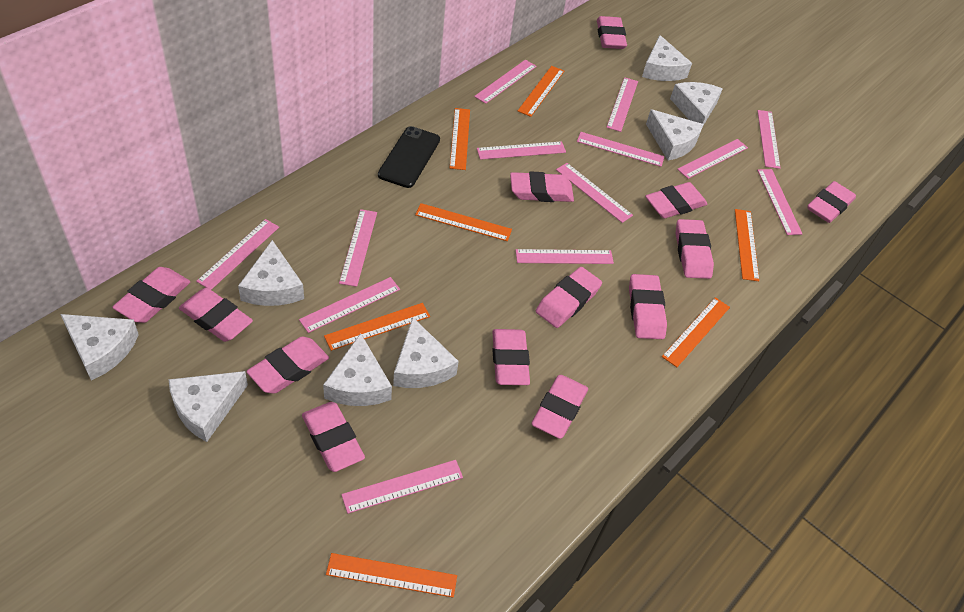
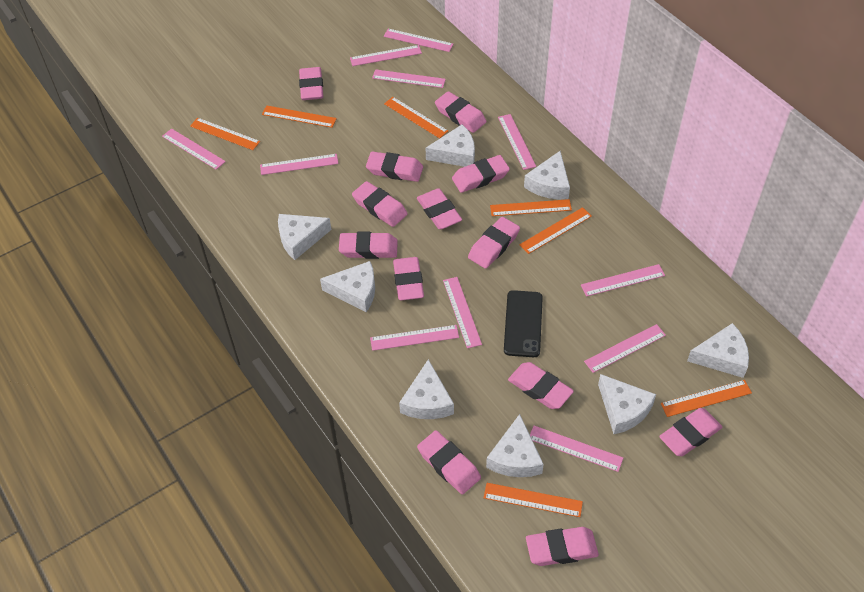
pink ruler: [196,219,279,290] [299,277,400,333] [339,209,377,287] [341,460,463,514] [474,60,537,104] [477,141,566,160] [516,249,614,264] [556,163,633,223] [577,132,664,167] [606,77,638,132] [677,139,748,179] [757,110,780,169] [757,169,802,235] = 13 -> [162,129,226,170] [260,154,338,175] [350,45,422,66] [370,325,459,351] [372,69,446,88] [384,29,453,52] [443,277,482,349] [498,114,536,170] [530,426,623,472] [581,264,665,297] [584,324,666,373] = 11

